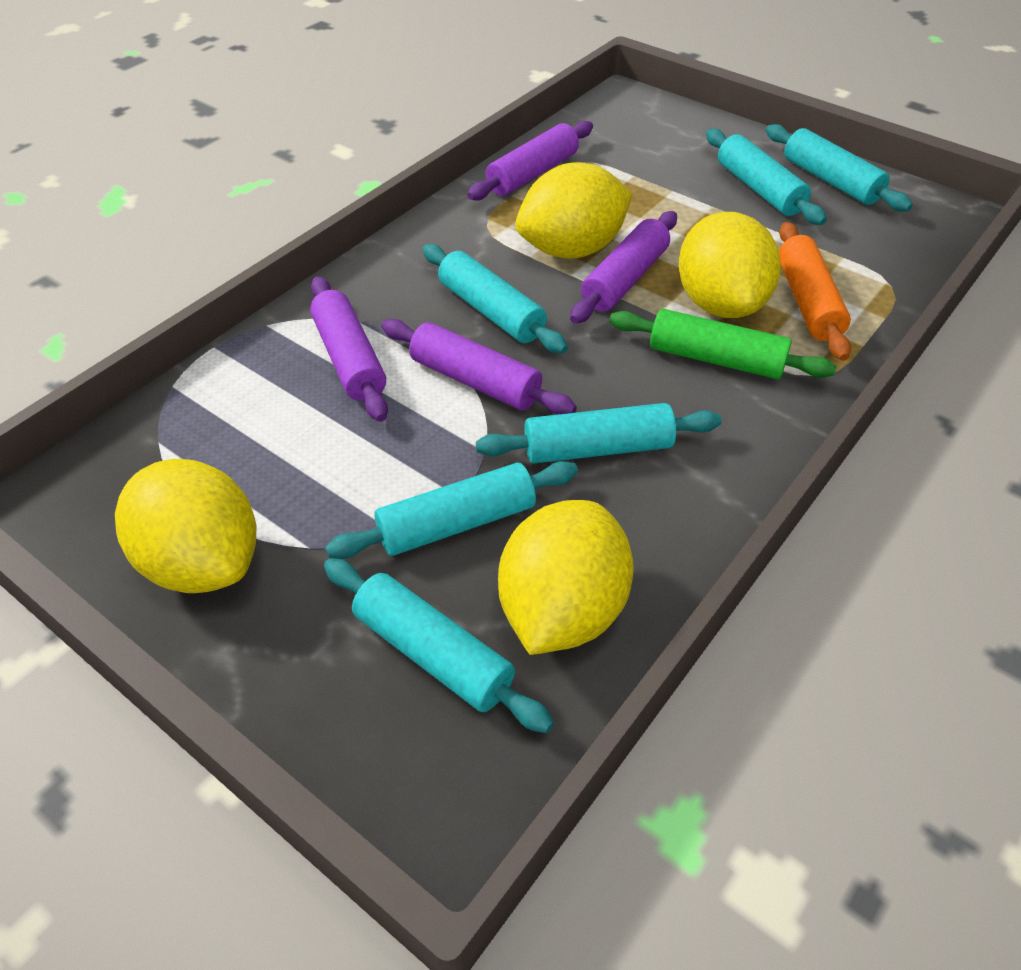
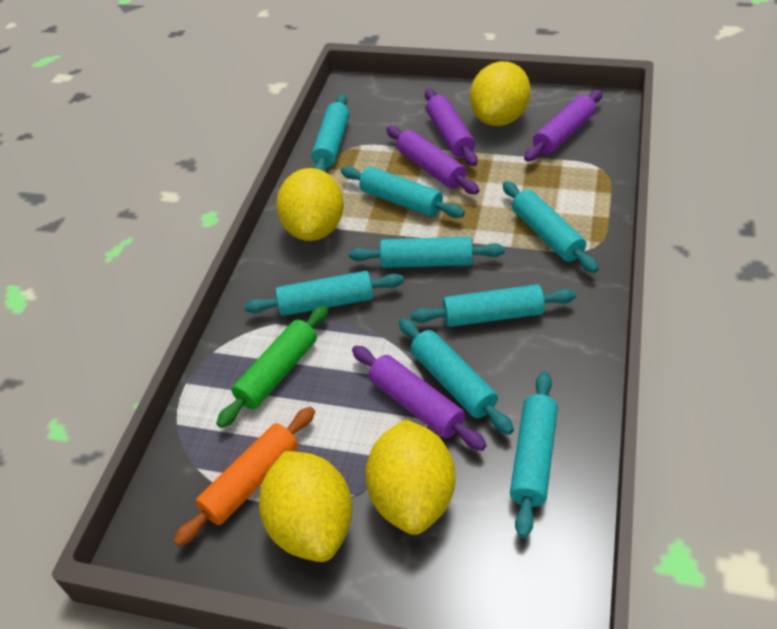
turquoise rolling pin: [324,558,554,733] [325,461,578,559] [423,244,568,354] [476,403,722,463] [706,129,827,225] [766,124,913,211] = 6 -> [244,271,404,316] [311,94,350,172] [341,166,465,218] [349,237,505,268] [399,318,514,435] [411,284,576,327] [503,181,599,273] [510,371,558,538] = 8

